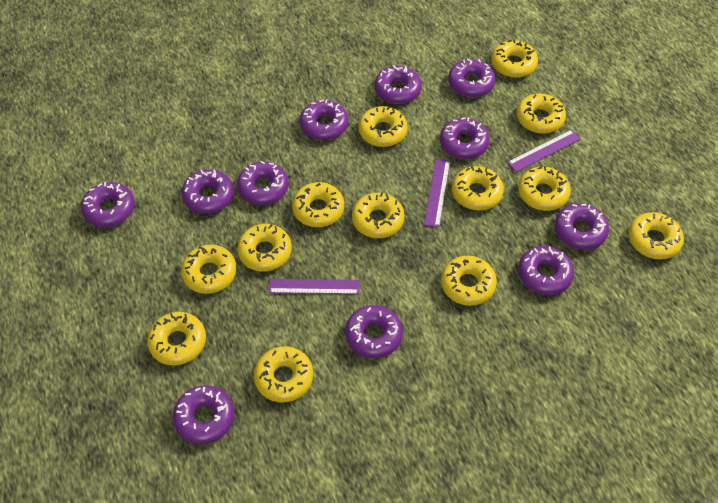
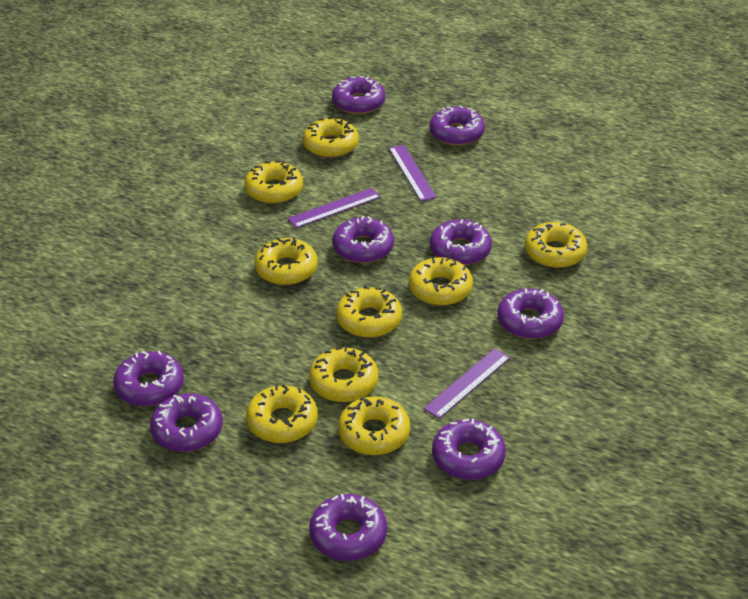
purple donut: [81,182,135,227] [173,385,234,445] [181,169,234,214] [237,161,289,205] [300,100,348,140] [345,305,403,358] [374,65,422,104] [440,118,490,159] [448,59,496,97] [518,246,574,295] [555,203,609,250] = 11 -> [113,351,184,406] [150,394,223,452] [309,494,387,561] [332,76,386,114] [332,216,394,263] [429,105,485,146] [430,219,492,265] [432,419,506,480] [498,288,564,339] = 9
yellow donut: [147,312,206,365] [181,245,237,294] [237,224,292,272] [254,346,313,402] [292,182,344,227] [352,192,405,238] [358,106,408,147] [441,256,497,306] [452,166,504,210] [491,40,538,78] [517,94,566,134] [518,166,571,211] [628,212,684,260] = 13 -> [244,161,303,204] [246,384,318,443] [255,237,317,285] [303,117,359,158] [309,346,378,402] [336,286,402,338] [338,397,410,455] [409,257,473,306] [525,222,587,268] = 9

